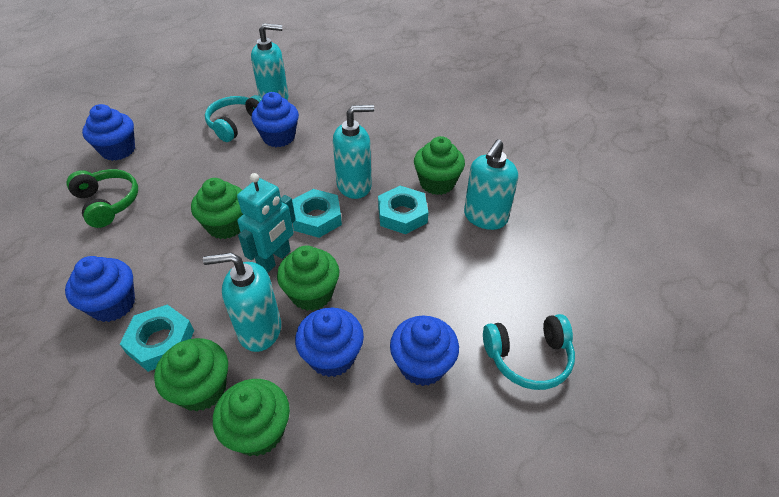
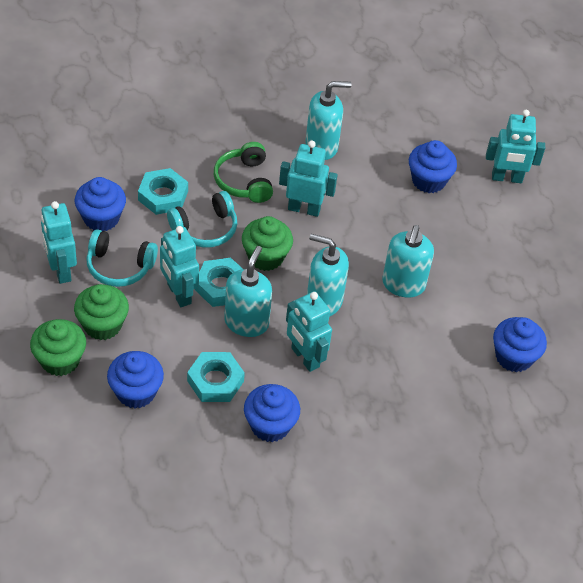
green cupcake: [154,338,228,411] [191,178,243,239] [213,379,290,456] [277,246,339,311] [414,136,465,195] = 5 -> [30,319,86,376] [74,284,129,340] [242,216,293,271] = 3
turquoise robot: [237,173,296,273] = 1 -> [41,201,77,284] [160,226,199,307] [279,141,338,217] [286,291,332,372] [486,110,545,183] = 5

